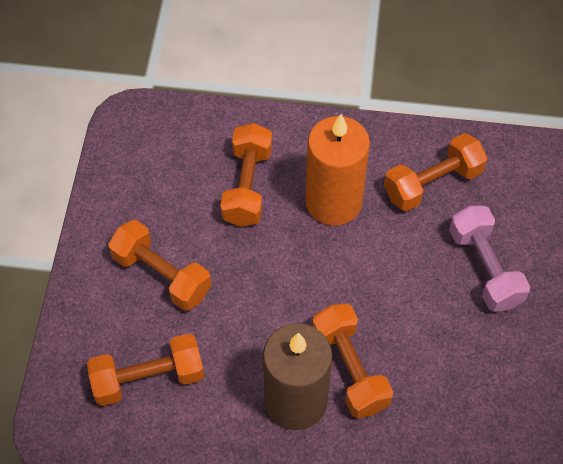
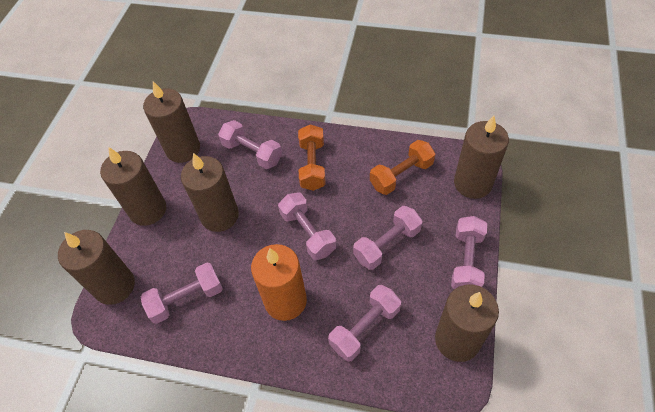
brown candle: [263,323,332,430] = 1 -> [58,230,135,305] [100,147,166,226] [143,81,200,163] [181,153,239,232] [435,285,499,362] [454,116,509,199] = 6
orange dumbbell: [87,333,204,406] [108,220,211,311] [220,123,272,227] [312,303,393,418] [384,133,488,211] = 5 -> [298,124,326,191] [370,140,435,195] = 2
pink dumbbell: [449,206,530,312] = 1 -> [141,263,223,324] [218,120,282,169] [278,192,336,260] [328,285,401,362] [353,206,422,270] [451,216,487,289] = 6

